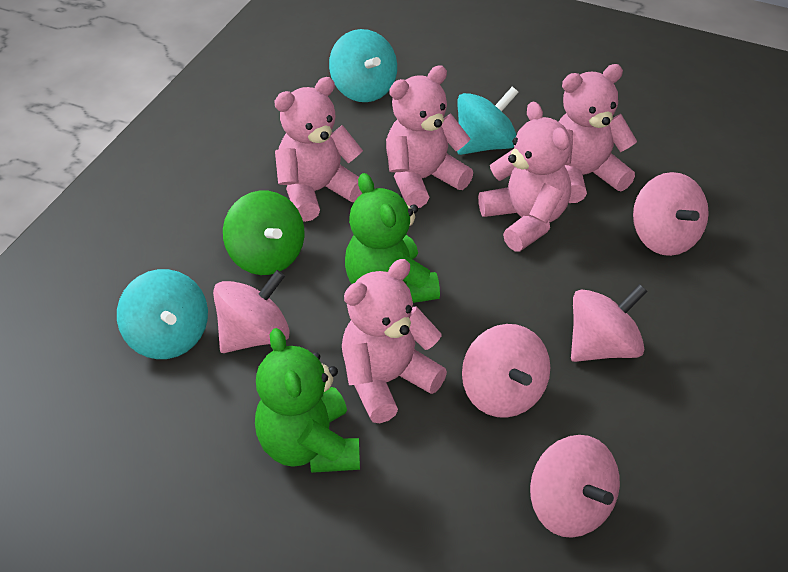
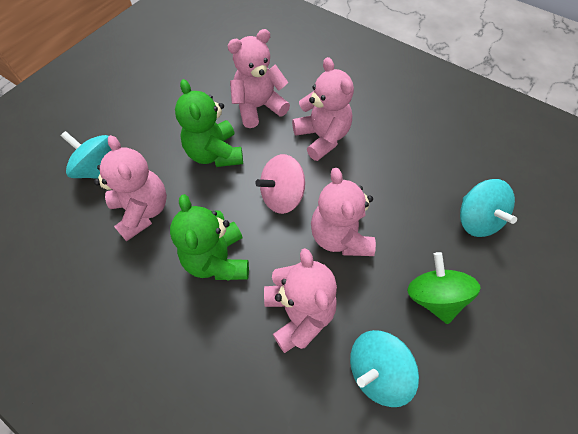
pink spinning top: [213,270,290,353] [462,324,550,418] [530,435,620,538] [571,284,647,362] [633,172,709,256] = 5 -> [255,154,305,214] = 1

